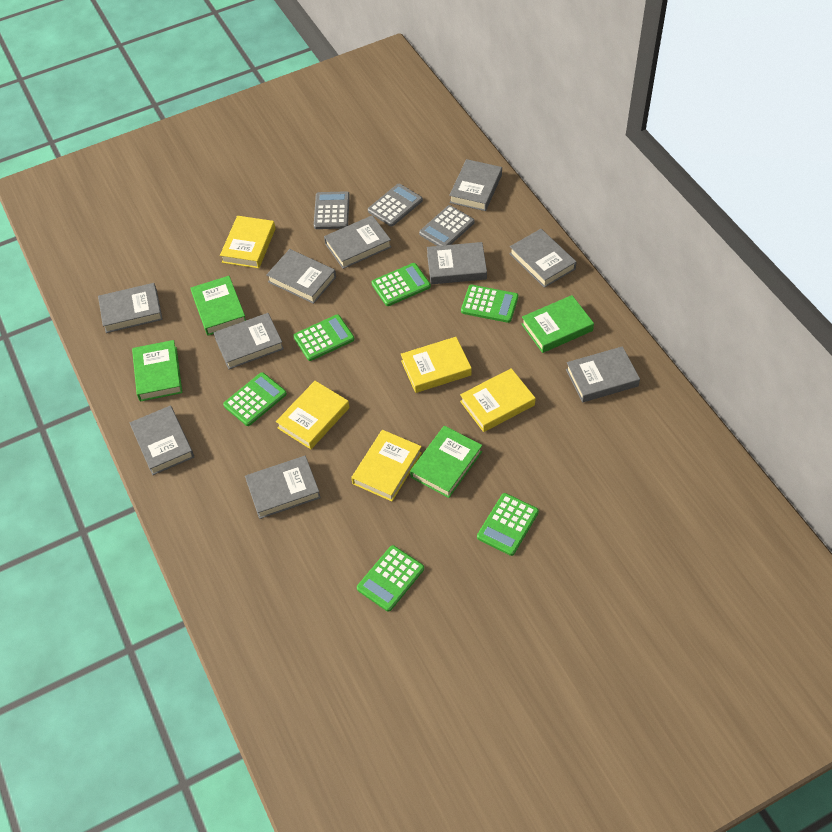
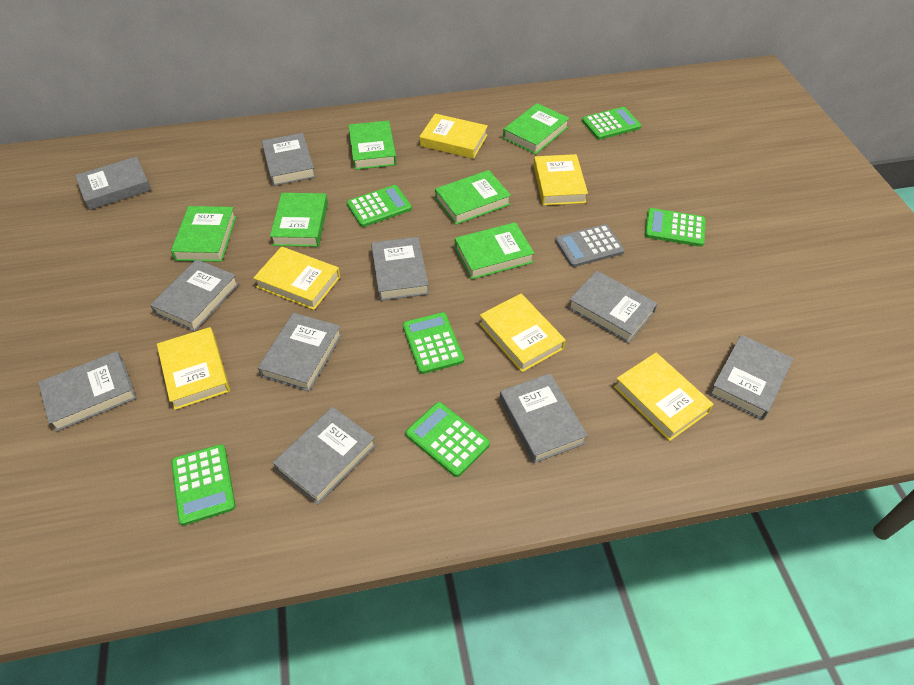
green book: [132,340,182,402] [190,276,246,336] [410,426,482,498] [522,295,594,353] = 4 -> [171,206,236,262] [270,193,328,247] [348,120,397,170] [435,170,511,225] [455,222,535,280] [503,103,570,155] = 6
grey calculator: [314,191,350,229] [368,184,423,226] [419,205,475,246] = 3 -> [555,224,625,267] = 1
yellow book: [220,216,276,268] [276,381,350,449] [351,430,422,501] [401,337,472,393] [460,368,536,432] = 5 -> [157,327,230,410] [253,246,340,310] [420,114,488,159] [479,294,566,372] [533,154,588,205] [614,353,714,441] = 6

